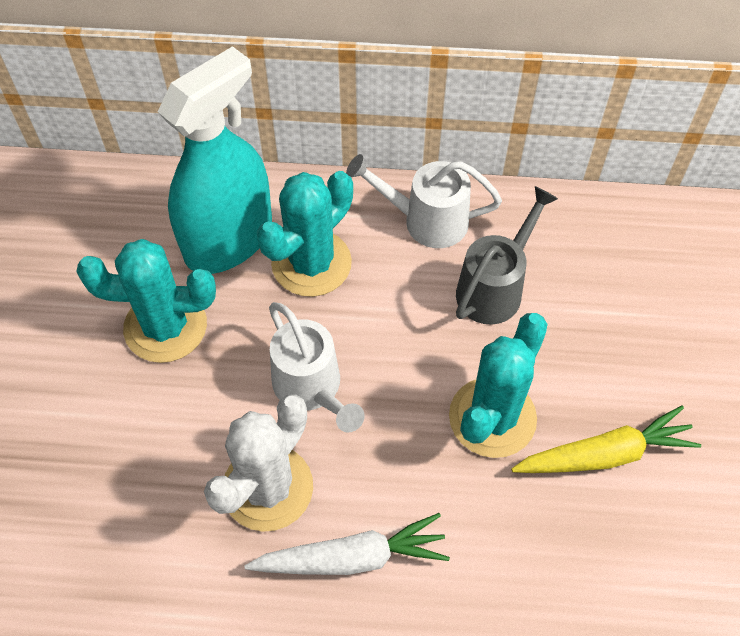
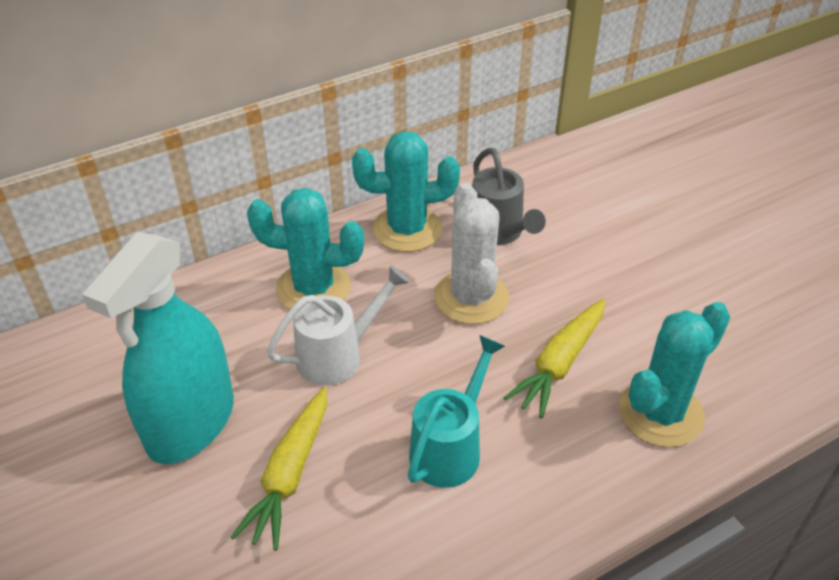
turquoise watering can: none = 0 -> [408,335,505,488] = 1
white carrot: [244,513,450,575] = 1 -> none = 0
white watering can: [269,302,365,433] [346,154,502,248] = 2 -> [267,265,410,385] = 1
yellow carrot: [511,406,701,473] = 1 -> [231,387,327,551] [503,299,605,418] = 2

